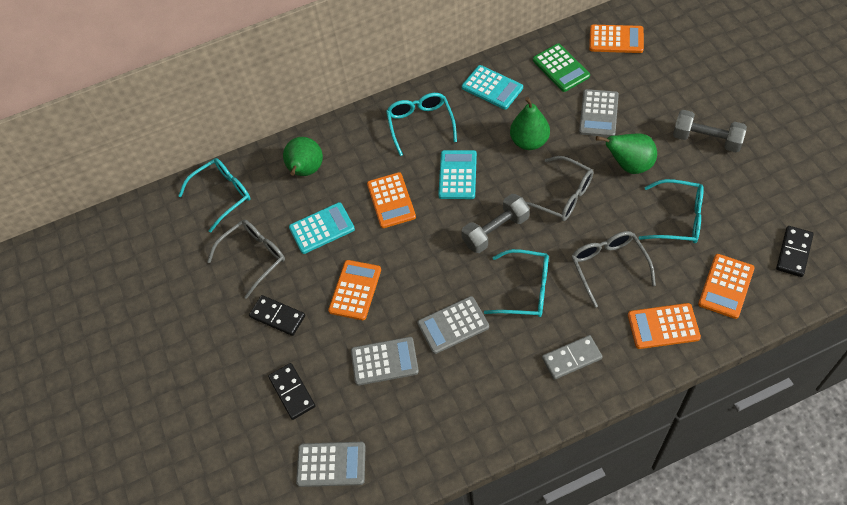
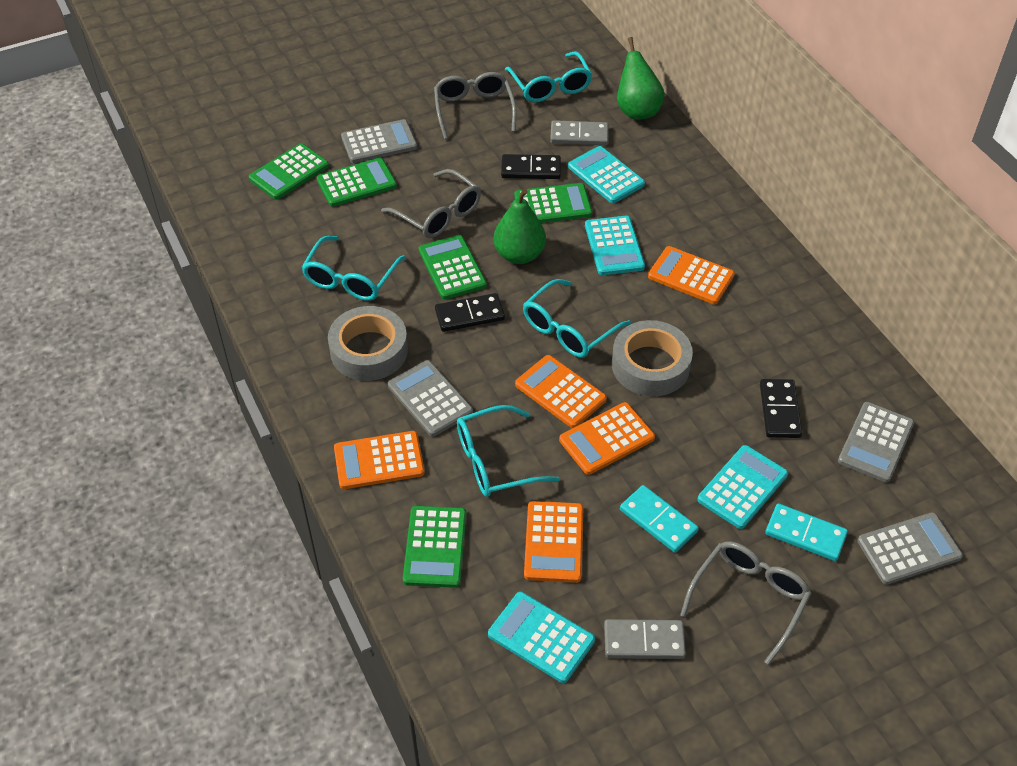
green calculator: [533,43,590,92] = 1 -> [249,143,329,200] [317,158,397,207] [403,506,466,588] [419,235,487,299] [514,183,592,223] = 5
green pear: [283,137,323,176] [510,97,550,150] [596,133,657,174] = 3 -> [494,189,546,264] [617,37,665,120] = 2
grey domino: [542,335,603,380] = 1 -> [550,120,609,145] [604,619,686,659] = 2
grey dumbbell: [461,194,530,253] [673,110,747,152] = 2 -> none = 0
grey tape: none = 0 -> [328,306,408,381] [612,320,693,396] = 2
turquoise calculator: [289,202,355,254] [438,150,477,199] [462,65,523,109] = 3 -> [488,592,595,683] [568,146,645,203] [585,216,645,275] [697,445,788,529] = 4
turquoise domino: none = 0 -> [620,485,699,553] [765,503,848,561] = 2

